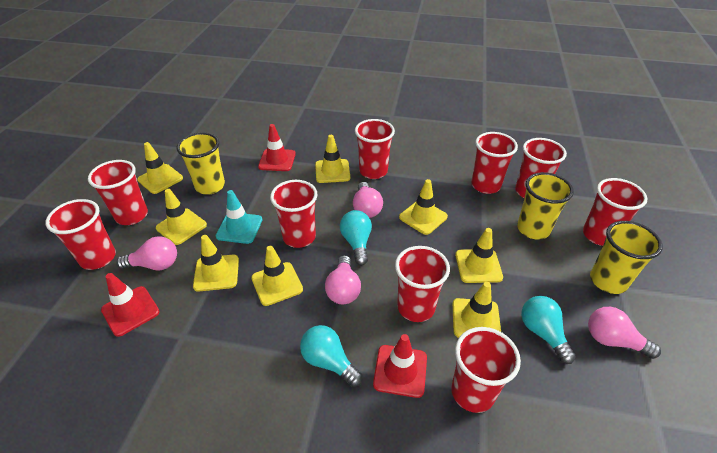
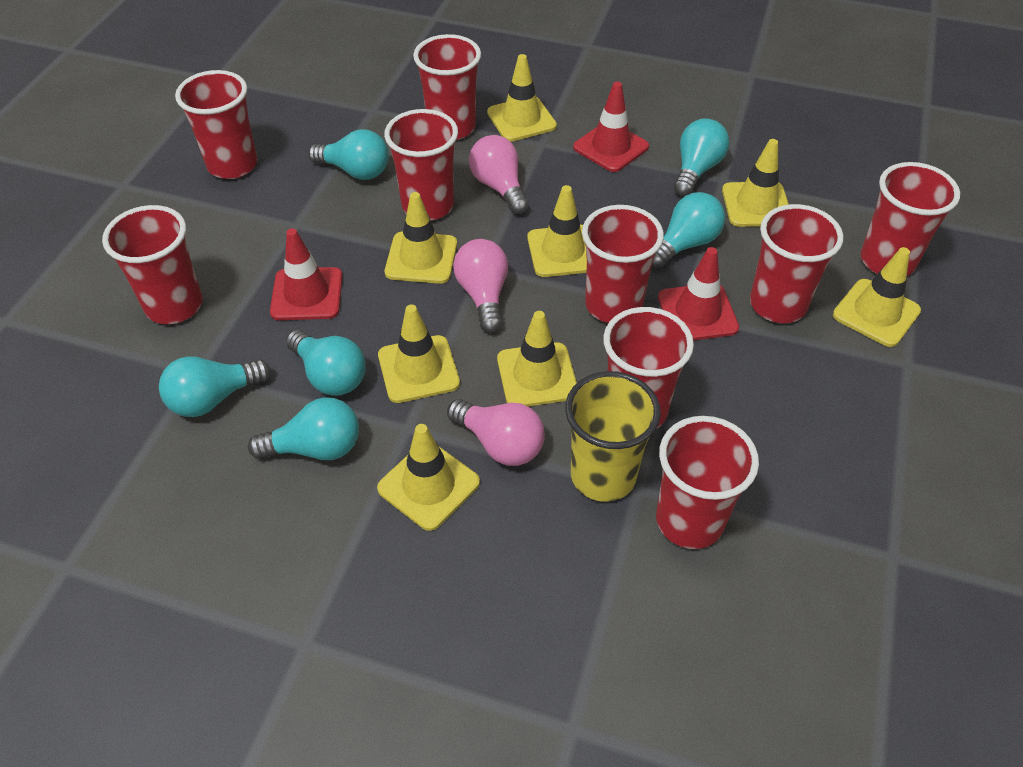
pink light bulb: [116,236,177,270] [325,255,361,304] [353,182,383,218] [588,307,661,359] = 4 -> [447,399,545,466] [453,239,508,333] [469,135,529,214] = 3
turquoise light bulb: [300,325,363,387] [340,210,372,265] [521,296,576,364] = 3 -> [159,356,271,417] [248,397,359,460] [286,330,366,396] [308,129,389,180] [652,192,725,268] [674,118,729,196] = 6
turquoise traffic cone: [216,190,262,244] = 1 -> none = 0
yellow cup: [176,133,225,195] [517,172,574,240] [590,221,663,294] = 3 -> [565,371,661,502] = 1

